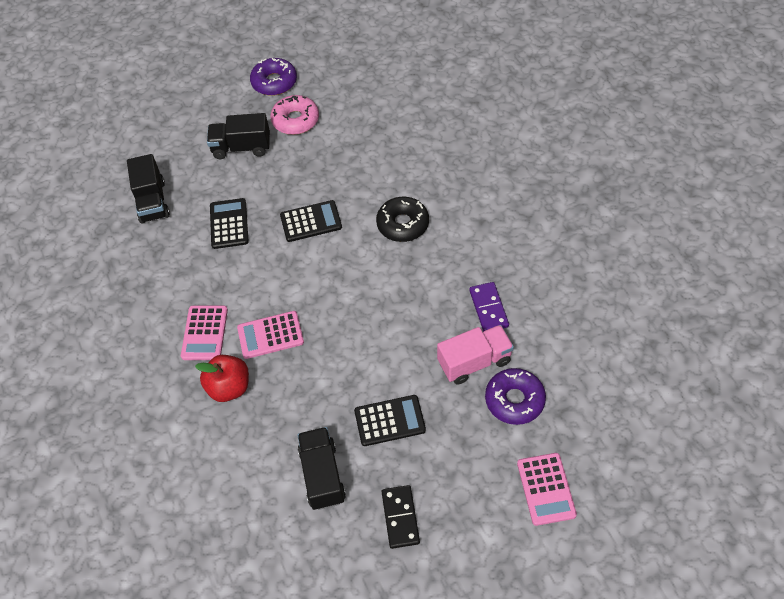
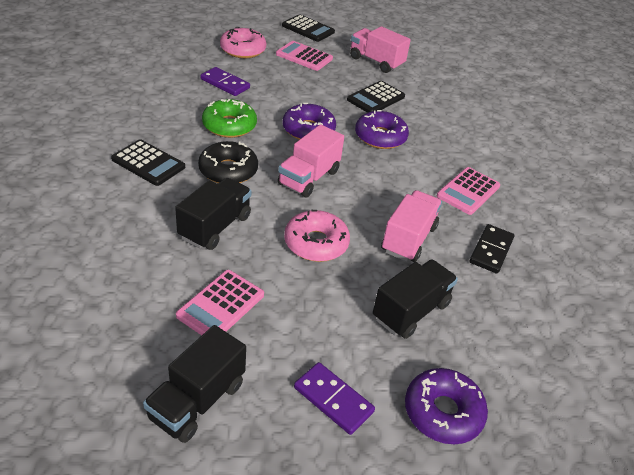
green donut: none = 0 -> [202,99,257,138] = 1
pink donut: [271,95,319,135] = 1 -> [220,27,266,58] [284,210,350,262] = 2
pink truck: [437,325,514,385] = 1 -> [278,124,344,197] [350,26,411,73] [381,190,442,262] = 3
purple domino: [469,282,509,332] = 1 -> [200,67,250,96] [294,362,375,435] = 2
purple donut: [250,58,297,96] [485,368,546,425] = 2 -> [283,103,336,140] [355,110,409,149] [405,368,488,444] = 3
red apple: [195,355,249,402] = 1 -> none = 0

